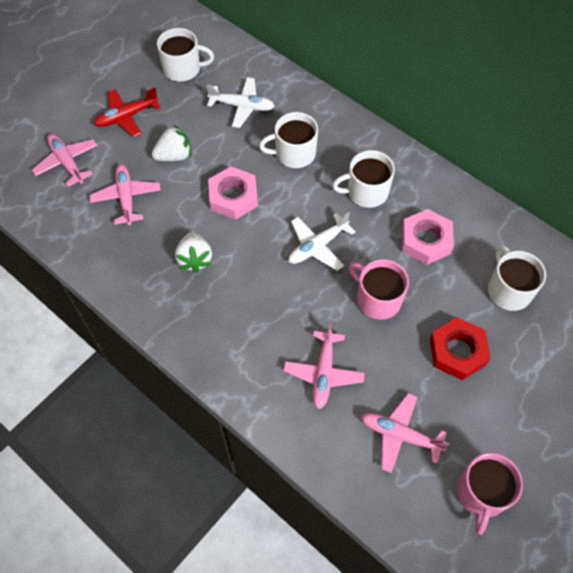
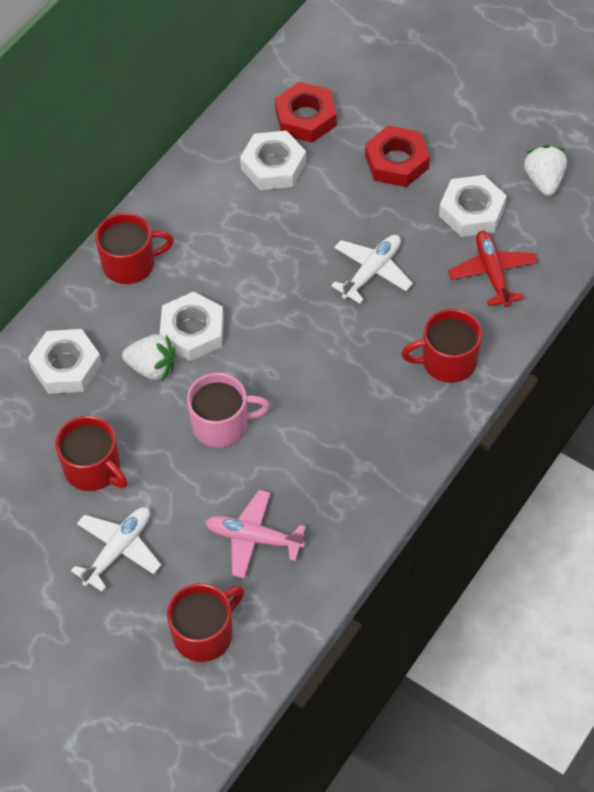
pink mug: [349,259,409,320] [457,453,523,535] = 2 -> [187,373,270,447] = 1
pink nut: [208,166,258,220] [402,209,454,265] = 2 -> none = 0
pink plane: [32,134,97,187] [89,165,161,225] [284,323,365,409] [361,393,449,473] = 4 -> [205,490,306,578] = 1
red mug: none = 0 -> [55,416,127,491] [95,213,174,284] [167,583,244,662] [401,309,482,383] = 4
red nut: [430,317,491,380] = 1 -> [275,82,337,143] [365,126,430,187] = 2
white mug: [157,28,214,81] [259,112,318,168] [332,150,395,208] [488,245,546,311] = 4 -> none = 0
white nut: none = 0 -> [28,329,102,394] [159,292,224,361] [240,131,306,190] [439,175,507,237] = 4

